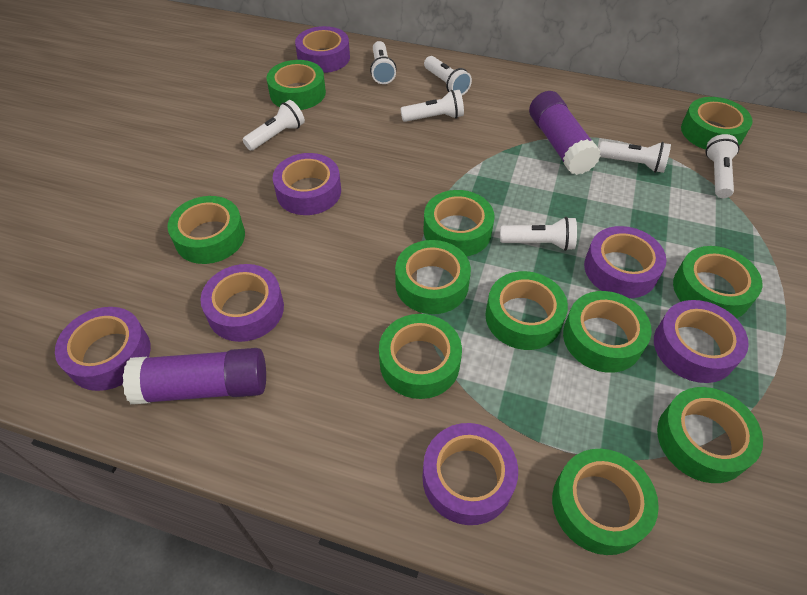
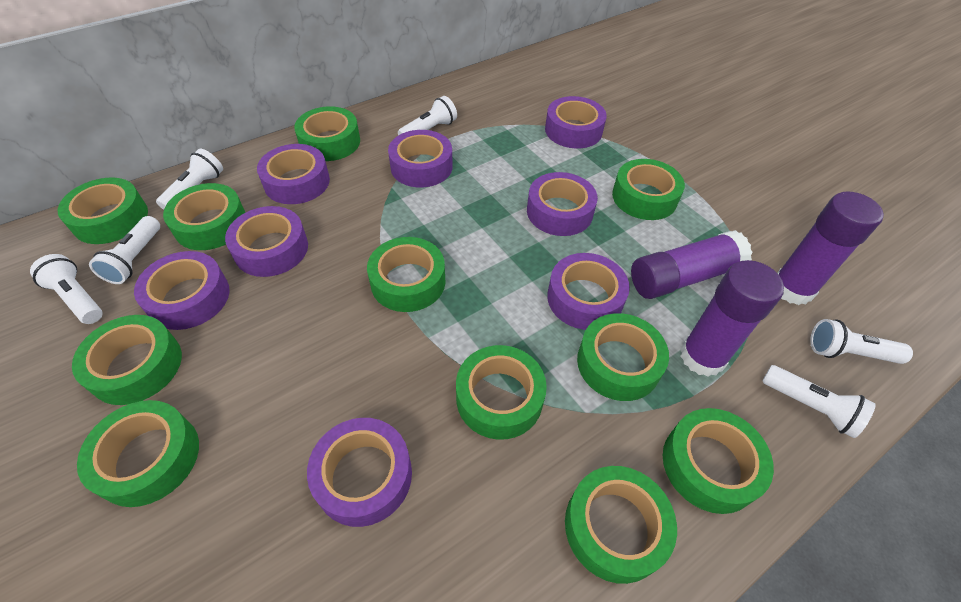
purple glue stick: [123,348,266,404] [529,91,601,175] = 2 -> [631,230,753,299] [680,260,784,377] [777,191,884,305] = 3
purple tape: [55,307,151,391] [200,264,284,342] [273,153,341,215] [295,26,350,73] [422,423,518,525] [584,226,666,298] [654,300,749,383] = 7 -> [134,251,230,330] [225,206,308,277] [257,144,330,204] [307,418,412,527] [388,130,453,187] [527,172,598,236] [545,96,607,149] [547,253,630,330] = 8
white flashlight: [242,100,305,151] [370,41,397,84] [400,90,464,122] [424,56,472,95] [500,217,577,251] [599,141,671,173] [706,134,740,198] = 7 -> [30,254,102,324] [89,216,160,284] [156,149,223,210] [398,96,457,135] [762,365,875,438] [810,319,913,364] = 6

